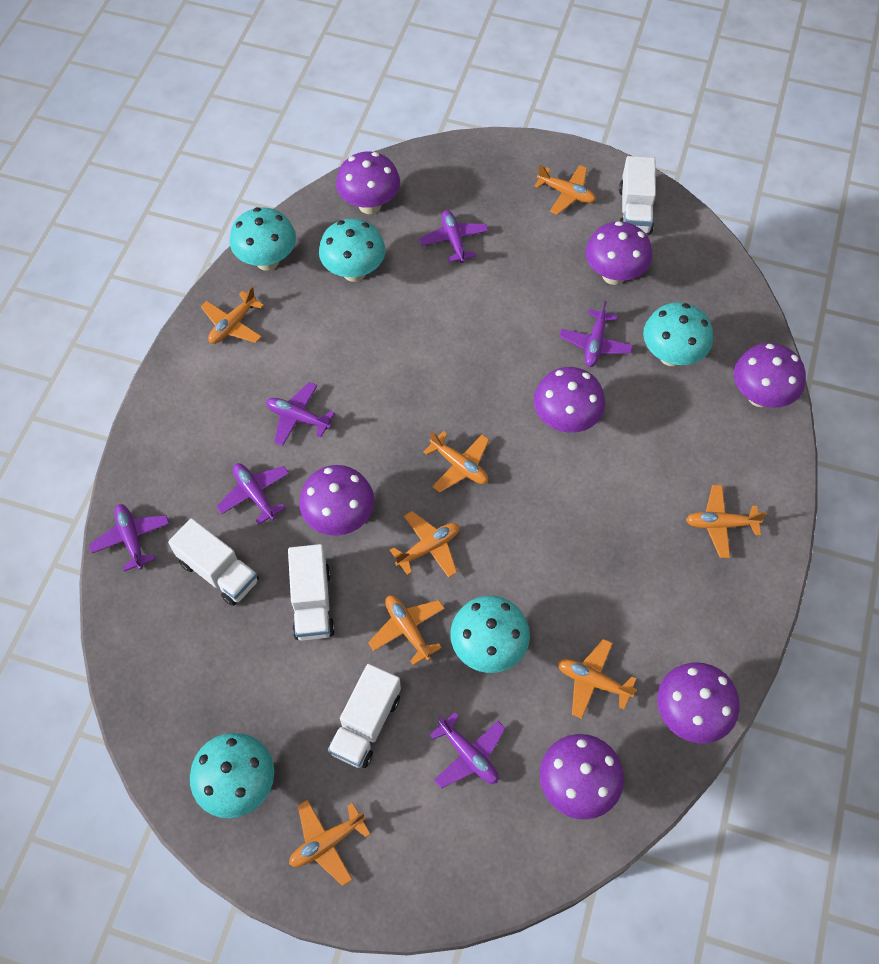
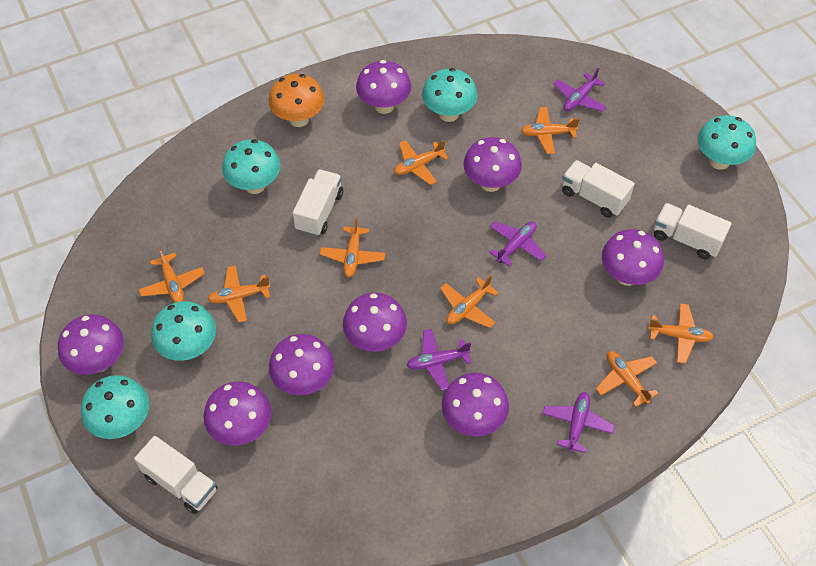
orange mushroom: none = 0 -> [269,74,324,127] = 1
purple mushroom: [299,465,374,536] [336,152,400,214] [534,367,605,433] [540,734,624,820] [585,221,652,285] [657,662,739,744] [734,343,806,408] = 7 -> [58,314,124,375] [204,381,271,446] [269,334,334,395] [343,293,407,352] [356,60,411,114] [442,373,509,436] [463,137,522,192] [602,229,664,286] = 8
purple plane: [89,504,169,572] [216,463,289,525] [266,382,335,446] [419,210,488,263] [429,712,506,789] [559,301,633,367] = 6 -> [407,329,471,390] [489,221,546,267] [542,392,615,453] [553,68,606,112] = 4

